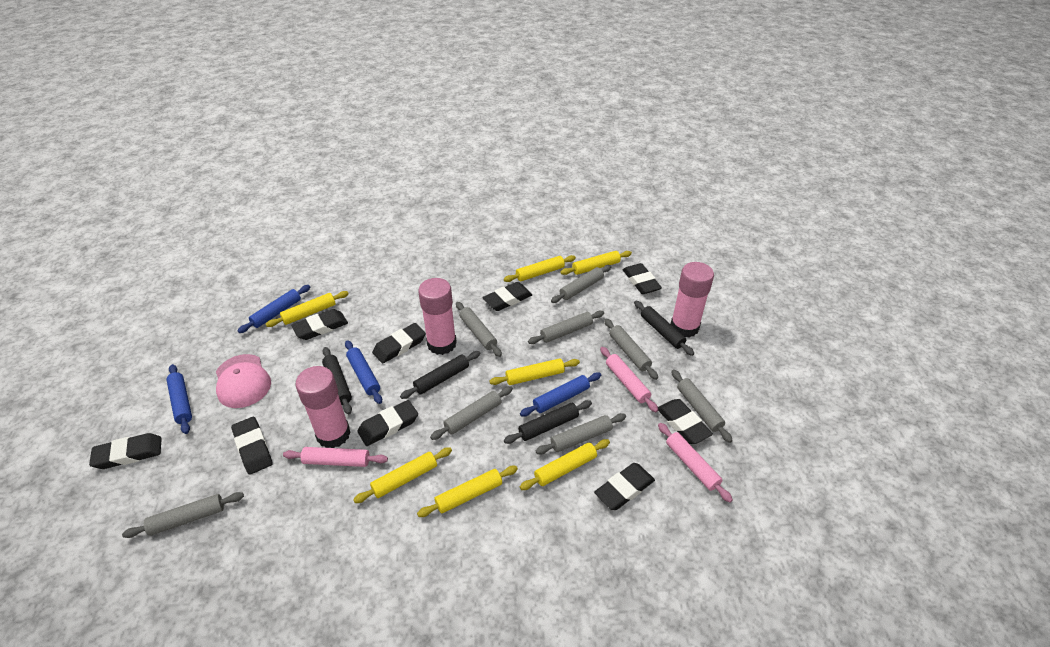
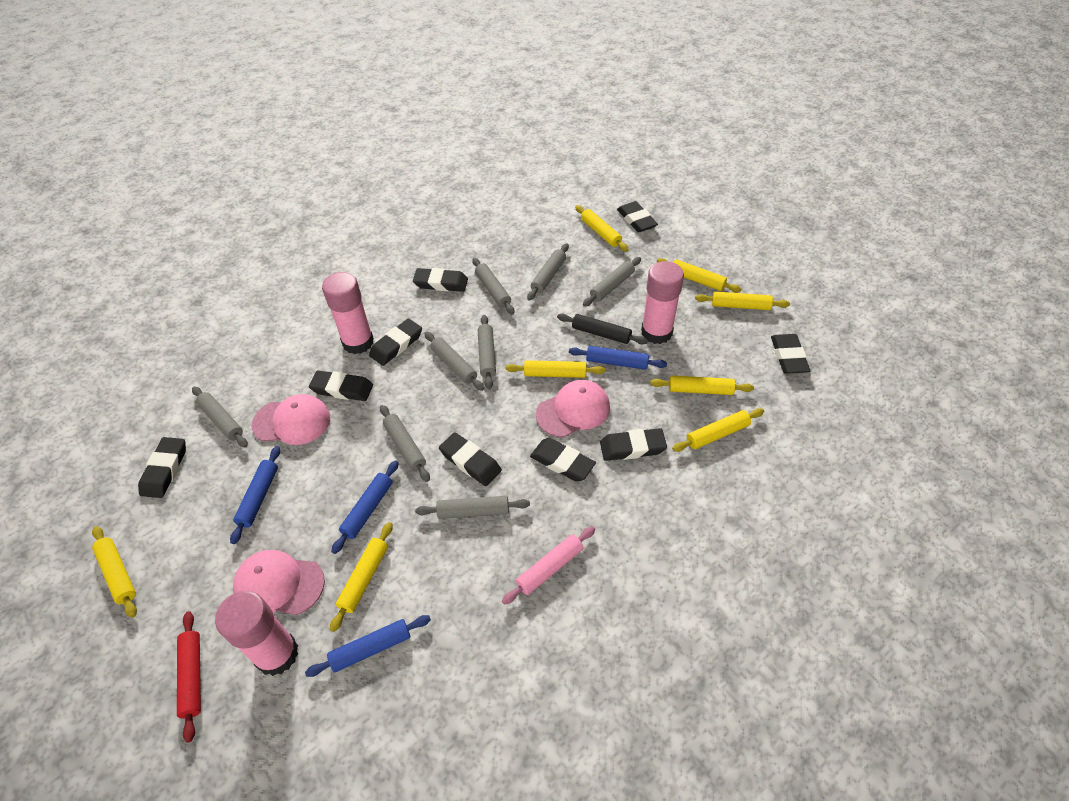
black rolling pin: [322,347,352,415] [400,351,480,399] [504,400,592,444] [634,301,694,356] = 4 -> [557,313,648,344] = 1
pink cap: [216,354,271,408] = 1 -> [233,550,325,615] [251,394,330,445] [536,380,610,437] = 3
pink rolling pin: [283,447,388,467] [600,347,658,412] [658,423,733,503] = 3 -> [502,526,595,605] = 1
red rolling pin: none = 0 -> [177,611,201,743] = 1
yellow rolling pin: [266,291,349,327] [353,447,452,503] [417,466,518,517] [490,358,580,385] [504,255,576,282] [520,439,610,490] [560,251,632,275] = 7 -> [92,526,137,618] [330,522,393,632] [506,360,605,378] [575,205,629,252] [650,376,754,395] [657,258,741,292] [672,408,764,452] [695,291,790,310] = 8

